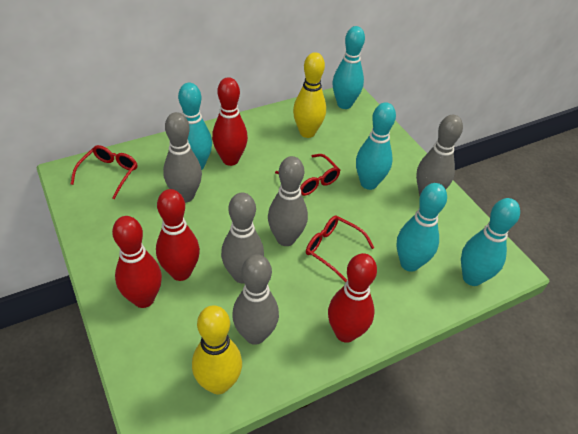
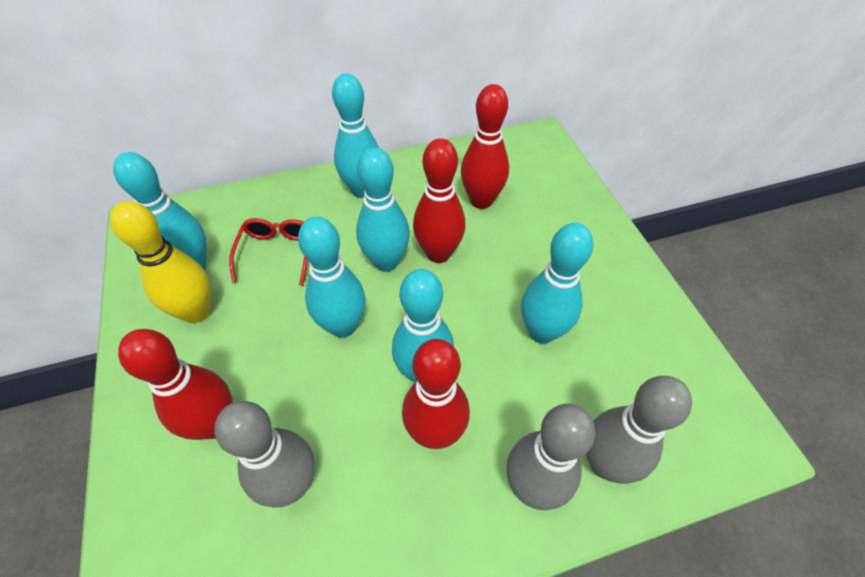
grey bowling pin: [163,112,202,203] [221,193,264,284] [232,254,279,345] [268,156,308,246] [416,115,463,196] = 5 -> [215,401,315,508] [506,404,595,510] [586,376,692,484] = 3
red glasses: [71,145,137,199] [275,154,340,196] [306,216,374,282] = 3 -> [229,218,308,285] = 1
turquoise bowling pin: [178,83,212,170] [333,26,365,109] [356,102,396,190] [396,183,447,272] [461,198,520,286] = 5 -> [113,152,207,270] [298,217,365,338] [332,73,379,198] [356,147,410,272] [392,269,454,383] [521,223,593,344] = 6
yellow bowling pin: [192,305,242,394] [293,52,326,138] = 2 -> [110,201,211,323] = 1

